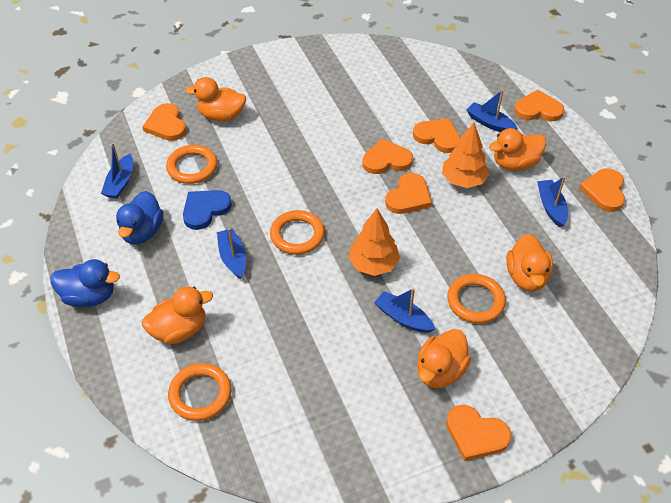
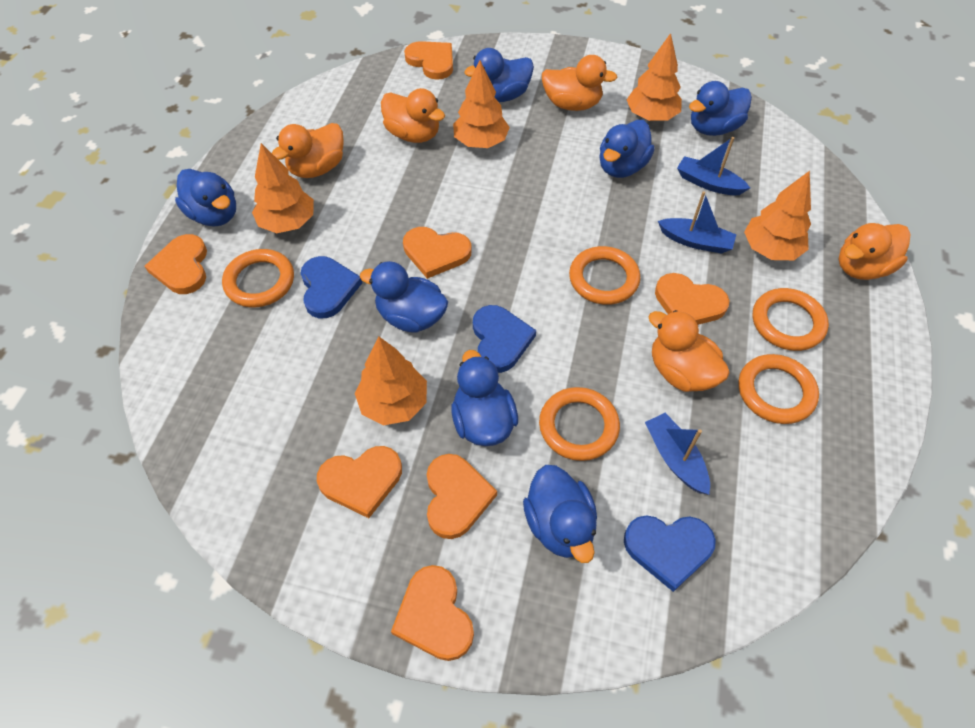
blue boat: [101,143,133,199] [217,228,246,279] [374,288,435,333] [467,90,518,132] [537,176,568,227] = 5 -> [645,413,710,495] [658,191,737,254] [677,137,750,195] = 3
blue duck: [51,259,120,307] [116,191,163,244] = 2 -> [175,169,236,227] [360,261,448,333] [451,350,518,446] [464,48,534,102] [523,465,597,563] [599,120,655,178] [689,81,752,136] = 7
blue heart: [183,190,232,230] = 1 -> [301,256,362,318] [473,305,536,373] [624,515,716,592] = 3
orange ring: [166,145,217,184] [168,363,231,421] [270,210,325,255] [447,274,506,324] = 4 -> [222,249,294,307] [539,387,620,461] [569,246,641,305] [738,354,819,424] [753,288,829,351] = 5
orange tree: [348,209,400,276] [442,123,489,188] = 2 -> [252,143,314,233] [355,337,427,425] [453,60,510,148] [627,33,682,121] [744,171,811,260] = 5

